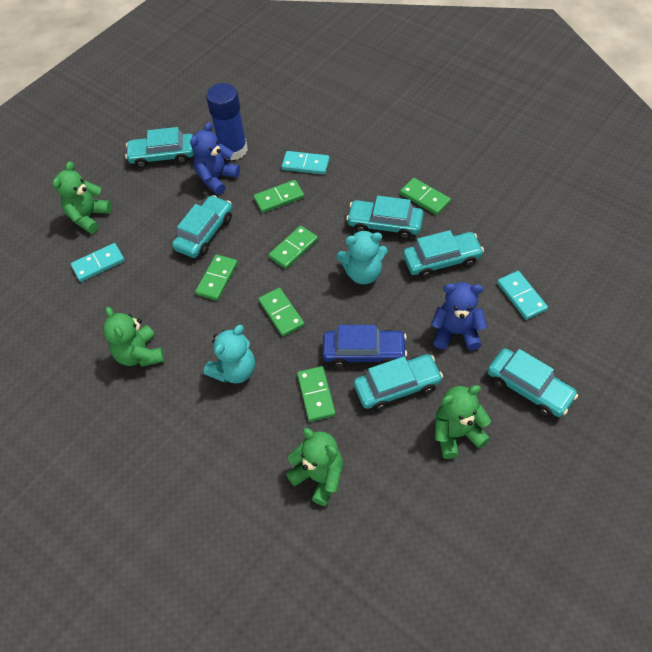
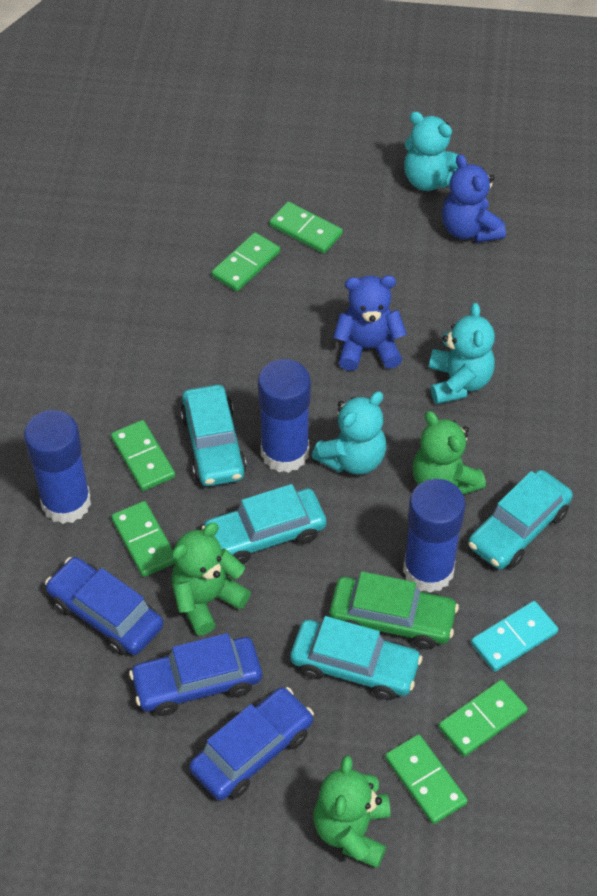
blue car: [323,325,407,368] = 1 -> [45,557,163,655] [129,633,262,716] [189,687,314,801] = 3
blue glue stick: [206,83,248,160] = 1 -> [24,410,91,524] [258,359,311,473] [403,479,465,593] = 3
green car: none = 0 -> [329,571,459,649] = 1
green teddy bear: [53,162,112,234] [103,307,164,367] [286,428,343,506] [435,385,491,459] = 4 -> [171,523,251,635] [314,755,391,868] [413,411,486,495] = 3
turquoise car: [125,127,195,168] [172,195,232,258] [346,196,424,239] [354,354,443,411] [403,230,484,279] [487,348,578,417] = 6 -> [180,385,247,486] [202,484,326,564] [290,616,422,700] [468,470,573,570] = 4
turquoise domino: [71,243,125,282] [281,151,330,174] [497,271,548,320] = 3 -> [471,601,558,672] = 1
turquoise teddy bear: [204,325,255,384] [336,230,388,284] = 2 -> [312,392,386,475] [404,111,466,191] [429,303,495,404] = 3

